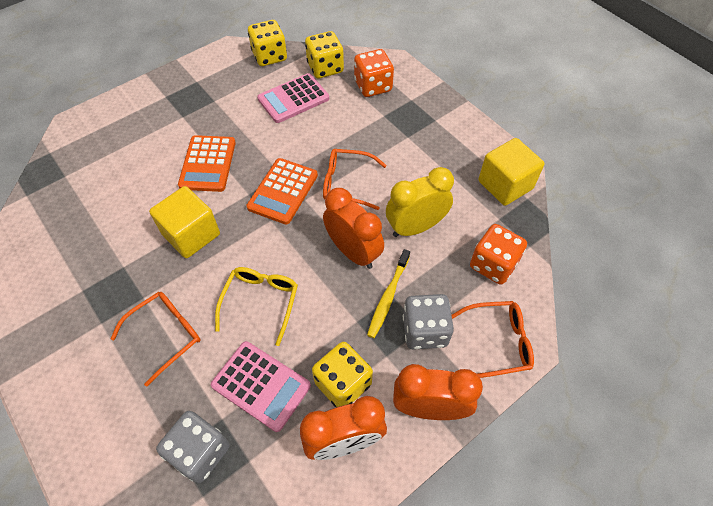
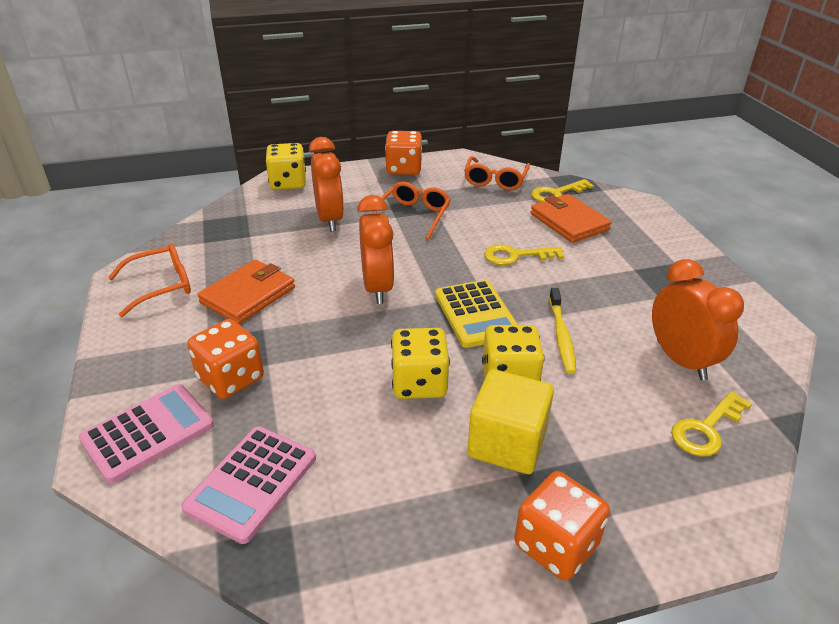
grey dice: [156,411,230,483] [403,294,454,349] = 2 -> none = 0
orange calculator: [178,135,236,192] [246,158,318,224] = 2 -> none = 0
orange dice: [354,49,394,97] [470,224,527,285] = 2 -> [187,319,264,399] [385,131,422,175] [514,471,610,580] = 3
orange wallet: none = 0 -> [197,260,295,324] [530,194,612,243] = 2
yellow calculator: none = 0 -> [435,280,518,348] = 1
yellow clock: [386,167,454,237] = 1 -> none = 0
yellow cube: [149,186,220,258] [478,138,545,206] = 2 -> [467,369,554,474] = 1
yellow glasses: [215,267,298,346] = 1 -> none = 0
yellow key: none = 0 -> [484,244,564,265] [531,179,594,202] [671,391,752,457] = 3

